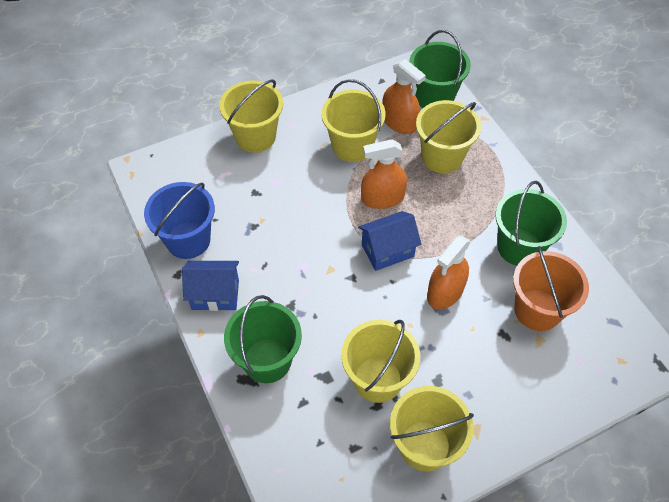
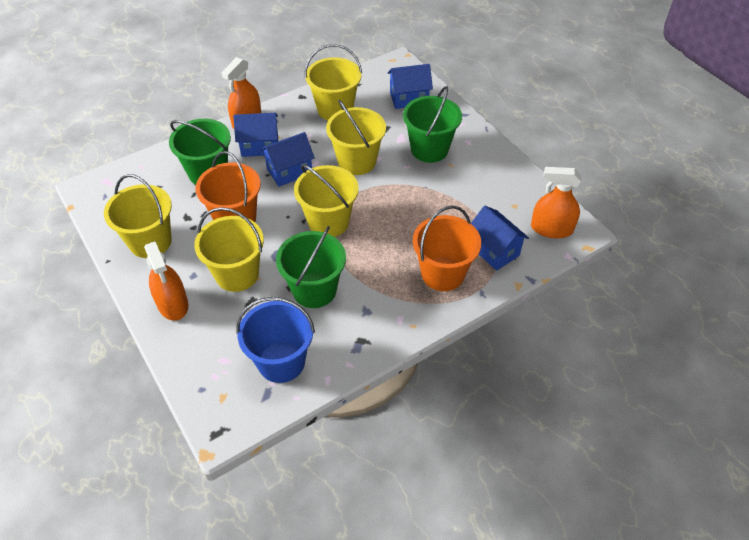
blue house: [182,261,239,311] [358,211,421,271] = 2 -> [233,113,278,157] [260,132,315,187] [388,64,433,109] [471,206,529,271] = 4
orange bucket: [513,246,589,331] = 1 -> [196,151,261,222] [413,205,481,291] = 2

